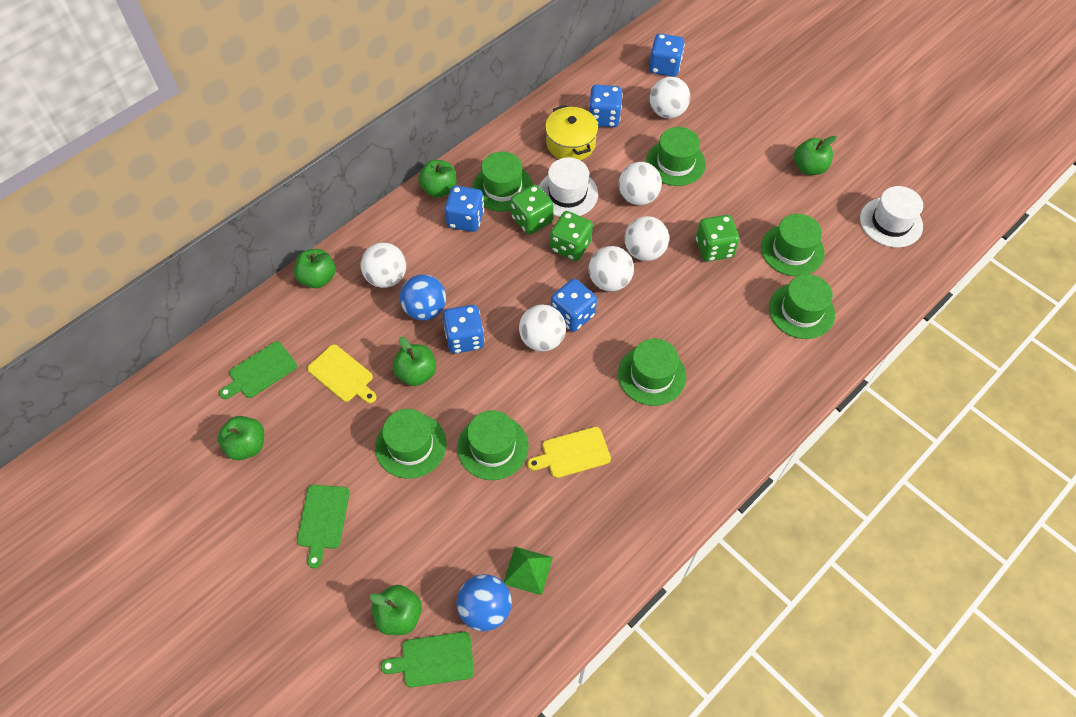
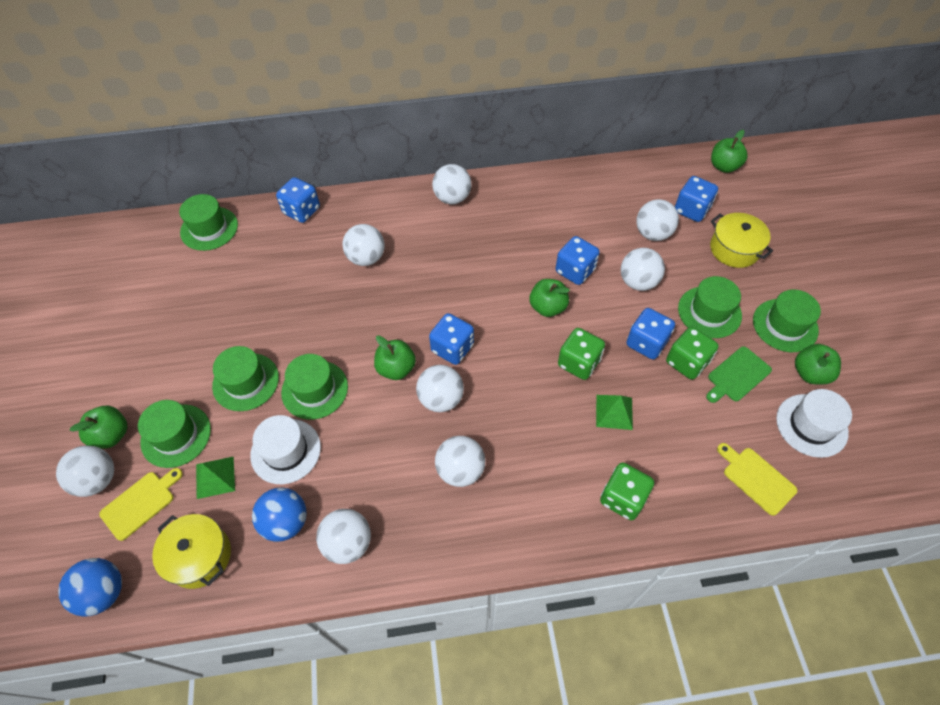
green apple: [218,416,264,460] [294,249,335,288] [369,585,422,635] [393,337,436,386] [418,160,457,197] [794,136,837,175] = 6 -> [70,406,127,448] [374,335,416,380] [530,279,570,317] [711,130,748,173] [795,344,841,385] = 5
green cutting board: [219,341,297,399] [297,485,350,568] [381,632,474,688] = 3 -> [706,346,772,403] = 1
green hat: [375,409,447,479] [457,410,529,480] [473,152,533,212] [618,339,686,406] [646,127,706,186] [761,214,825,276] [769,274,835,339] = 7 -> [138,400,211,468] [179,194,238,251] [212,346,279,411] [281,354,348,419] [678,276,742,338] [753,290,821,352] = 6
green pyramid: [504,547,553,595] = 1 -> [196,456,235,499] [596,395,633,430] = 2
white ball: [360,242,406,288] [519,304,566,351] [589,246,634,292] [619,162,662,205] [624,216,669,261] [650,77,690,119] = 6 -> [56,445,114,497] [316,509,371,564] [342,224,385,266] [416,365,464,412] [432,164,471,204] [435,436,485,487] [621,248,665,291] [636,199,679,241] = 8
yellow pot: [545,105,598,160] = 1 -> [152,514,231,589] [710,213,773,268] = 2

